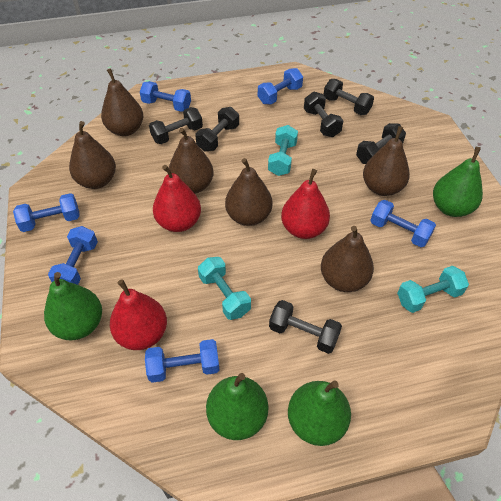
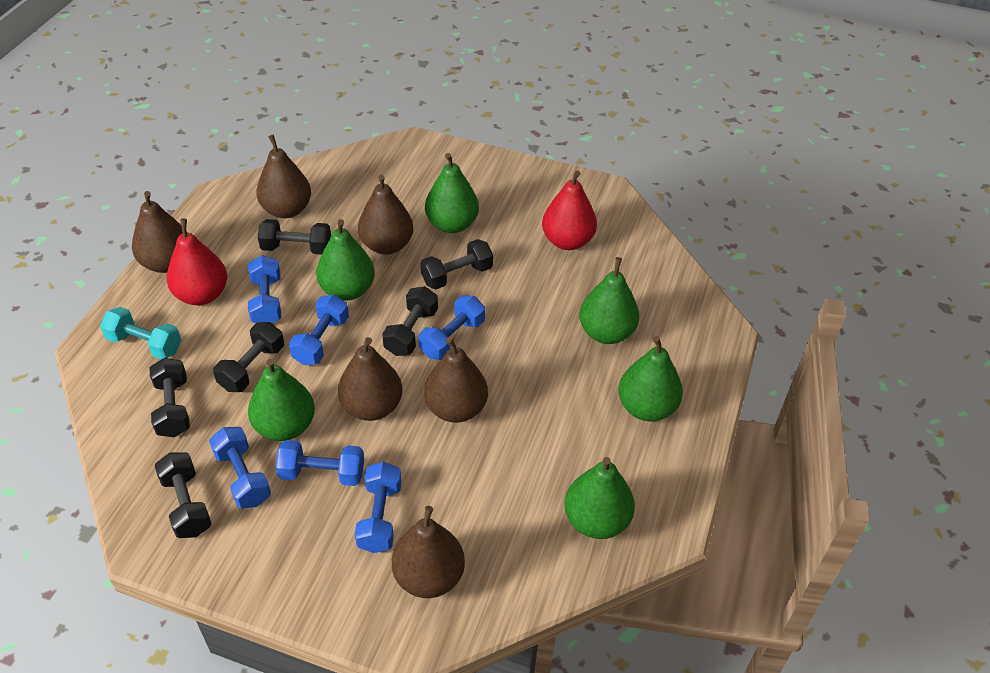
green pear: [44,272,102,340] [206,373,268,440] [288,380,351,446] [433,147,483,217] = 4 -> [248,359,315,441] [316,219,375,300] [425,153,479,233] [564,457,635,539] [579,257,639,344] [618,336,683,421] = 6
red pear: [110,279,167,350] [153,165,201,232] [281,169,330,239] = 3 -> [167,218,227,305] [542,171,597,250] = 2
turquoise dumbbell: [198,257,251,320] [268,125,298,176] [397,266,469,313] = 3 -> [100,307,181,359] = 1

